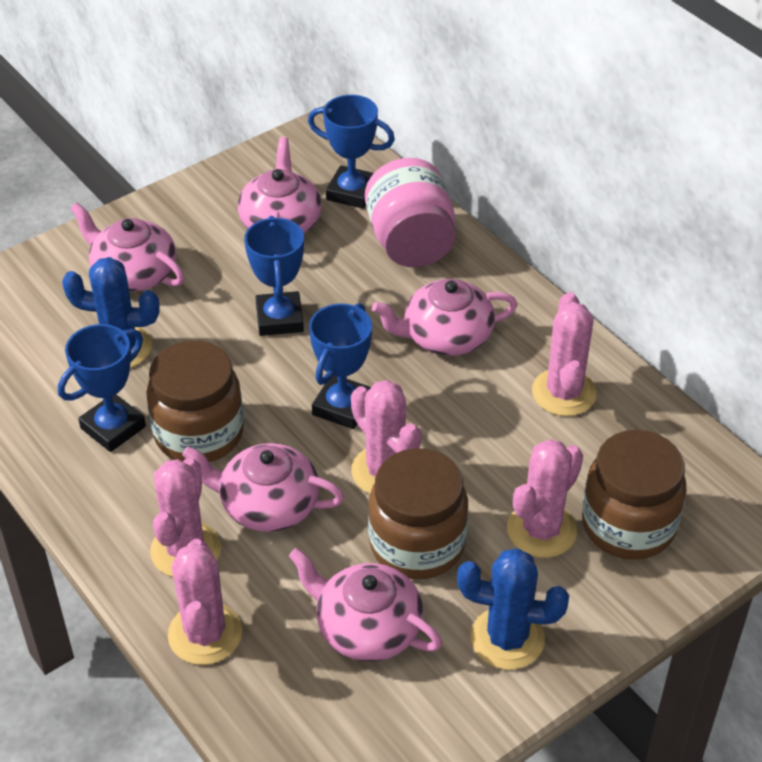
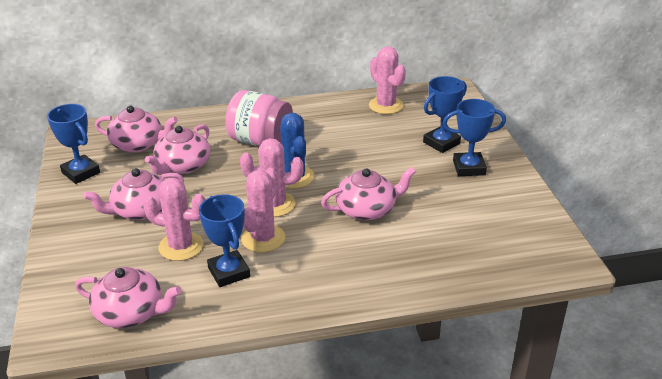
blue cactus: [62,257,160,368] [457,548,569,670] = 2 -> [280,113,315,189] = 1
brown jar: [147,341,244,462] [368,448,468,579] [582,430,686,560] = 3 -> none = 0
pink cactus: [150,458,222,577] [168,539,242,665] [351,380,421,494] [507,439,583,558] [532,292,597,416] = 5 -> [143,178,206,261] [240,138,304,217] [241,168,285,253] [369,46,406,114] = 4

